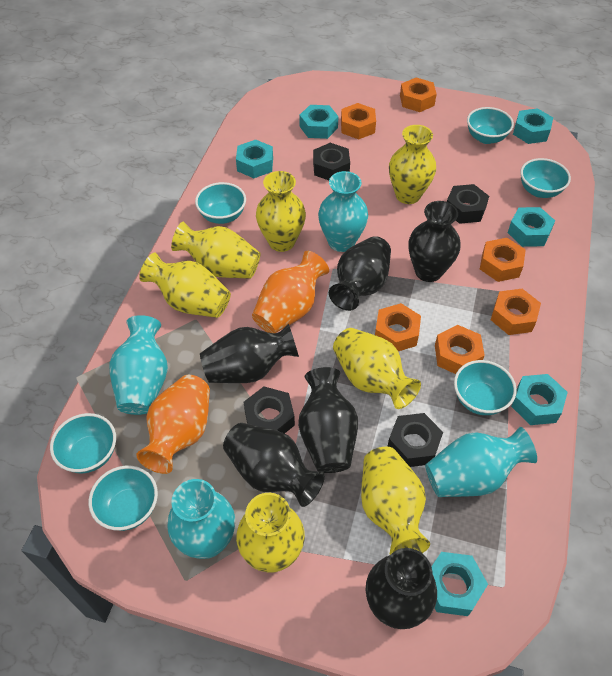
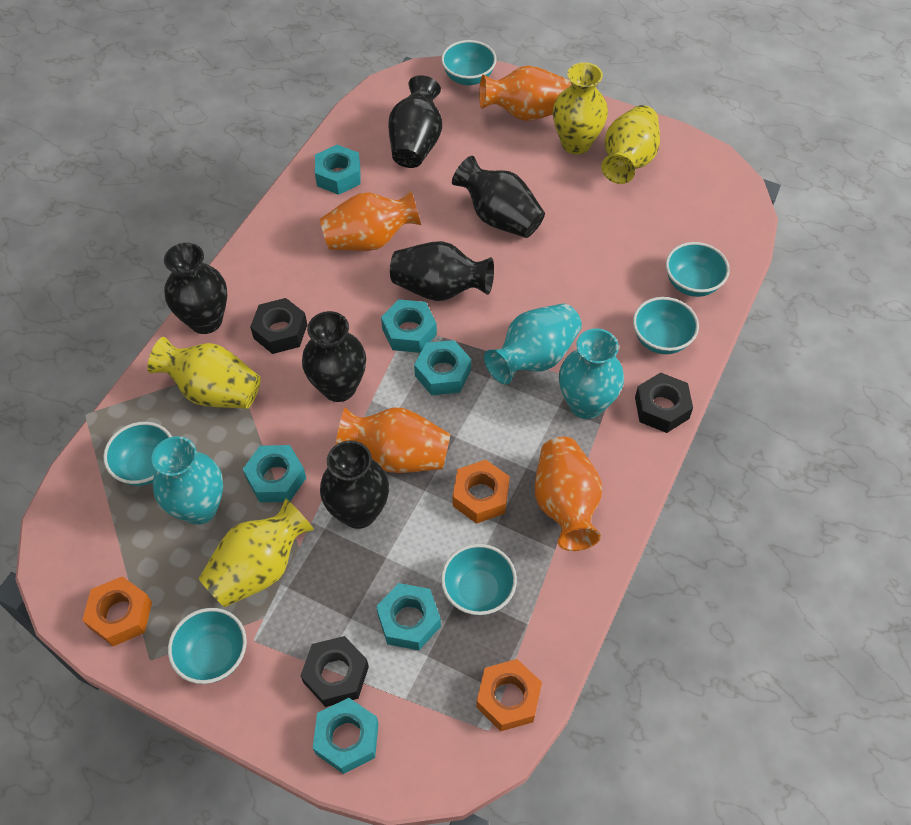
black nut: [244,387,295,434] [313,143,350,180] [387,413,443,467] [447,184,489,224] = 4 -> [250,298,307,354] [301,636,369,707] [635,372,693,433] = 3
orange nut: [341,103,376,139] [375,303,421,351] [400,78,437,112] [435,325,485,374] [480,238,526,282] [491,289,541,335] = 6 -> [82,576,152,646] [453,459,510,524] [476,659,542,731] = 3
orange vase: [136,375,210,474] [252,251,329,333] = 2 -> [320,191,421,251] [336,408,450,473] [479,66,571,121] [535,437,602,551] = 4
turquoise vase: [110,315,168,415] [167,479,235,559] [318,171,368,252] [425,427,537,497] = 4 -> [152,436,223,525] [484,303,582,384] [559,328,624,419] = 3
yellow vase: [139,253,231,318] [171,222,260,279] [236,493,305,573] [256,171,306,252] [333,328,421,409] [361,447,430,555] [389,125,436,204] = 7 -> [147,337,261,409] [198,498,314,607] [553,62,608,154] [601,105,660,184] = 4

